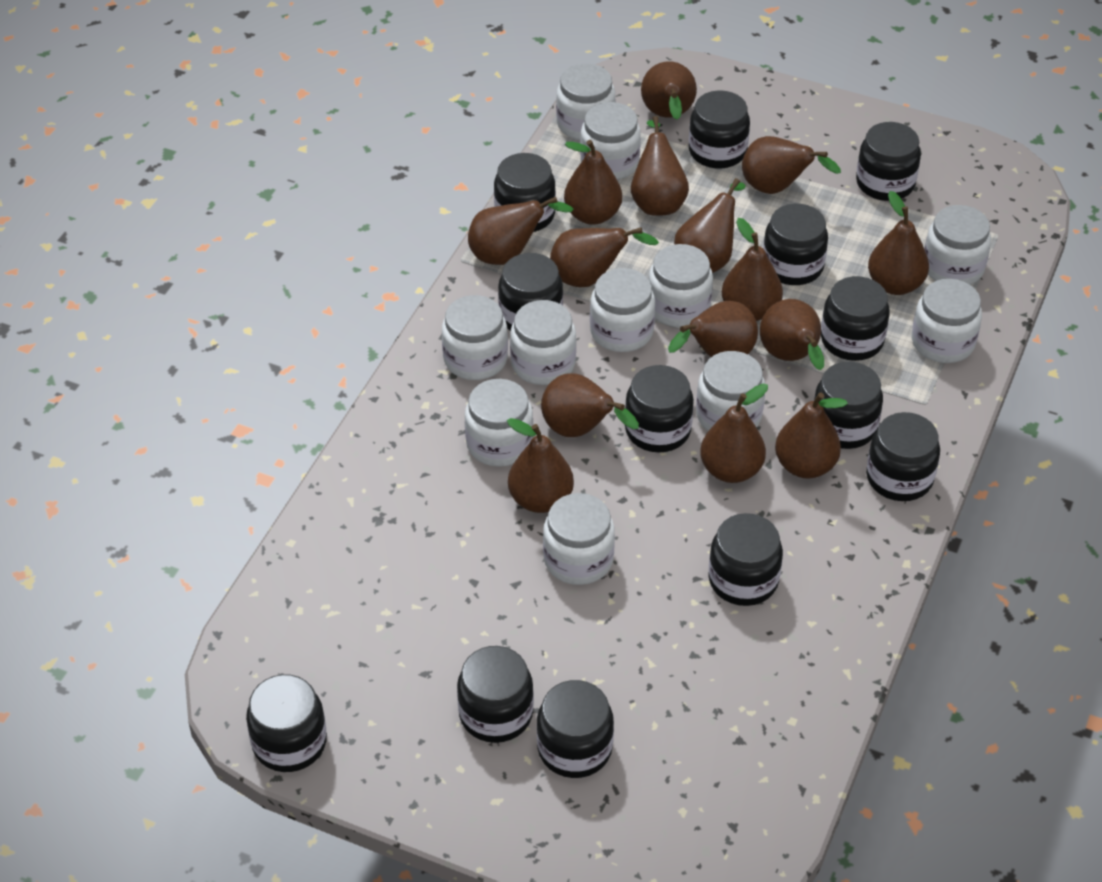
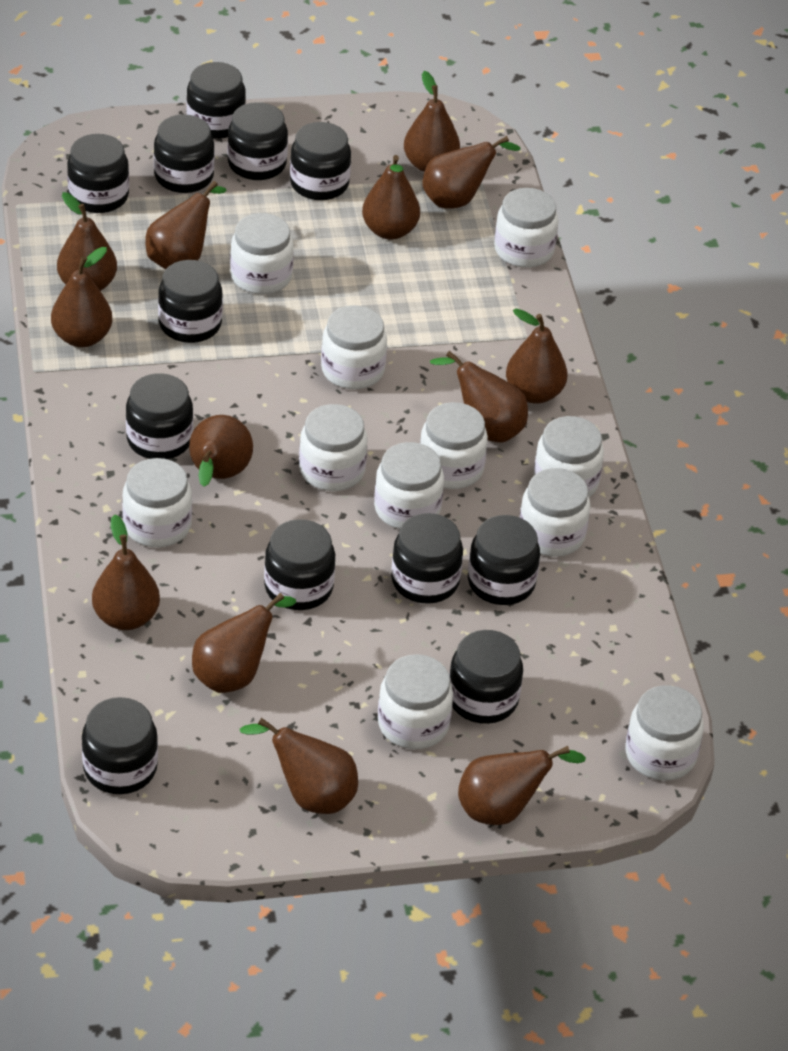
black jar: [246,674,327,772] [457,646,534,743] [494,153,556,232] [498,253,563,331] [537,680,614,778] [625,365,694,452] [689,90,750,169] [708,513,783,606] [763,204,828,285] [814,362,883,449] [821,276,890,361] [856,122,921,201] [866,412,940,501] = 13 -> [67,134,129,213] [82,697,158,794] [126,373,193,459] [154,114,215,193] [158,260,223,343] [187,62,246,139] [227,102,288,180] [264,519,335,610] [290,122,351,200] [391,513,463,604] [449,630,523,724] [468,515,540,605] = 12
brown pear: [468,197,573,265] [507,418,574,513] [541,373,639,437] [550,227,659,287] [564,140,622,225] [631,116,689,216] [641,61,697,120] [668,301,758,357] [674,178,746,273] [700,384,768,483] [722,218,783,321] [742,136,841,194] [760,299,824,370] [775,392,848,479] [868,191,929,295] = 15 -> [51,247,112,347] [57,192,117,291] [92,514,160,630] [145,181,227,269] [189,415,253,487] [192,593,296,693] [240,718,358,814] [362,155,420,240] [404,71,460,172] [422,136,520,208] [430,350,528,443] [458,746,586,825] [506,308,568,404] = 13

